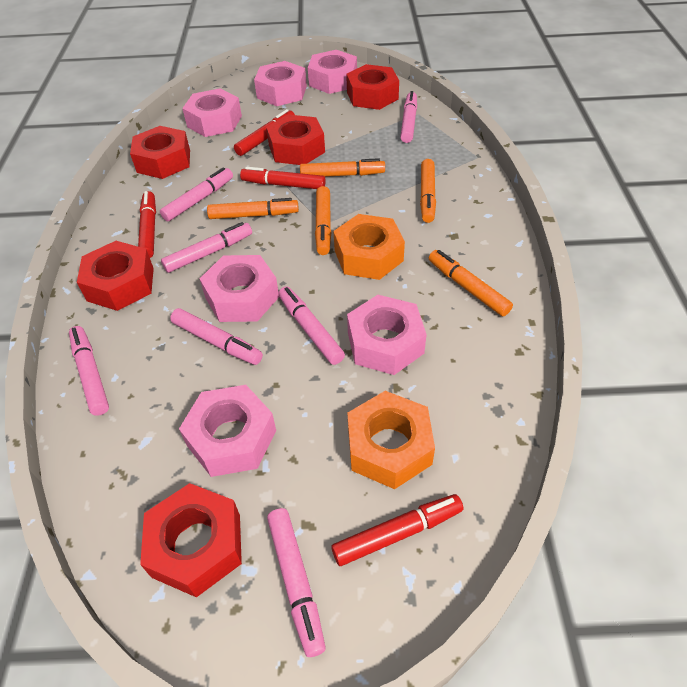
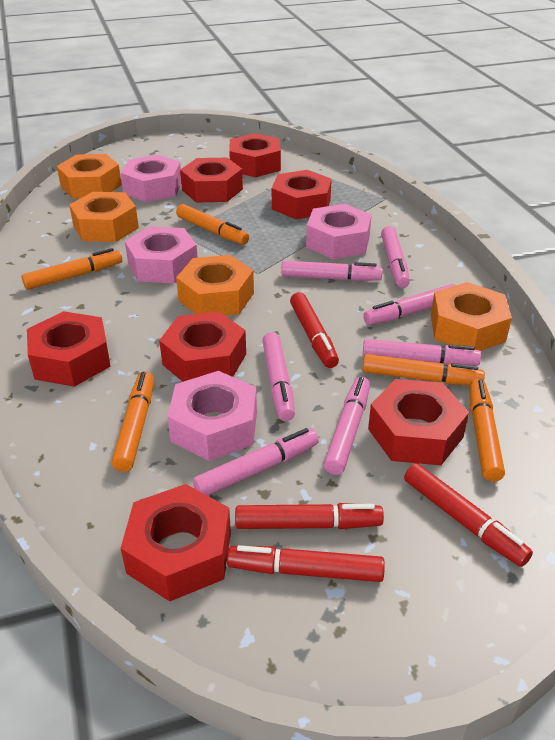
orange nut: [333,214,405,280] [347,391,435,489] = 2 -> [57,154,122,199] [69,192,139,242] [176,255,254,316] [431,282,512,351] = 4
pink nut: [179,385,276,477] [182,89,242,137] [200,255,279,322] [254,61,307,106] [308,50,357,94] [347,295,427,375] = 6 -> [121,155,181,202] [125,227,198,283] [167,371,257,461] [306,204,372,259] = 4
red nut: [77,241,154,311] [130,126,190,179] [140,483,242,598] [266,114,325,165] [346,64,399,110] = 5 -> [27,311,111,387] [121,484,231,601] [159,311,246,382] [180,158,243,203] [229,133,281,177] [272,170,332,220] [368,379,469,466] = 7

